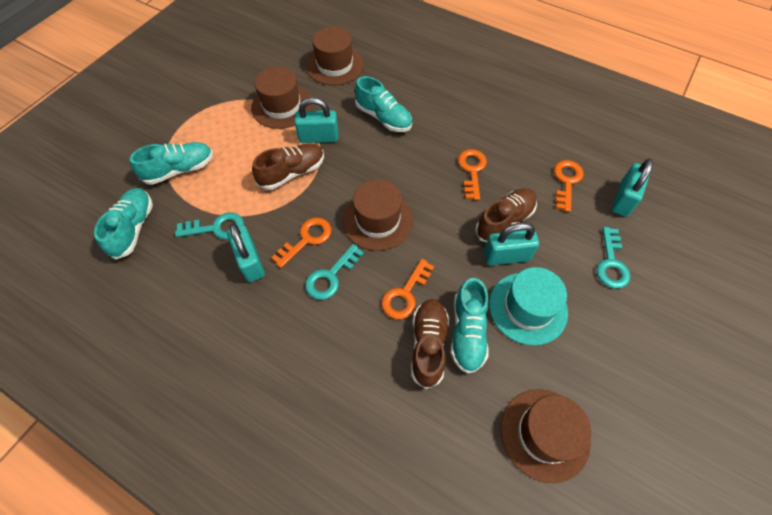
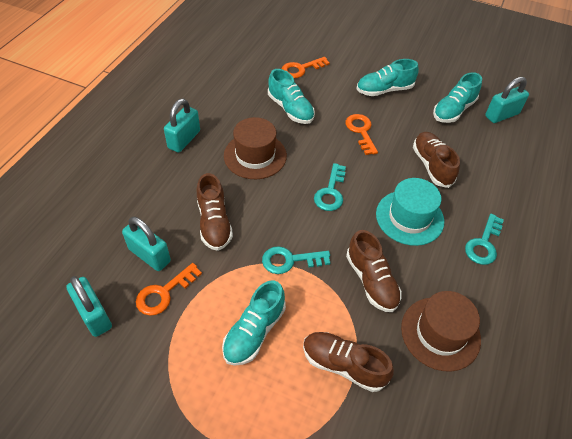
brown hat: [251,67,312,129] [306,27,364,85] [343,179,413,251] [501,389,592,483] = 4 -> [224,117,287,179] [401,291,481,372] = 2
brown shoe: [252,143,324,190] [411,299,449,389] [475,188,537,242] = 3 -> [197,173,233,251] [303,332,394,392] [346,230,402,312] [413,132,460,188] = 4
orange key: [271,217,332,268] [381,259,434,319] [458,149,487,200] [554,160,584,212] = 4 -> [136,263,202,316] [282,57,330,78] [345,114,378,155] = 3

